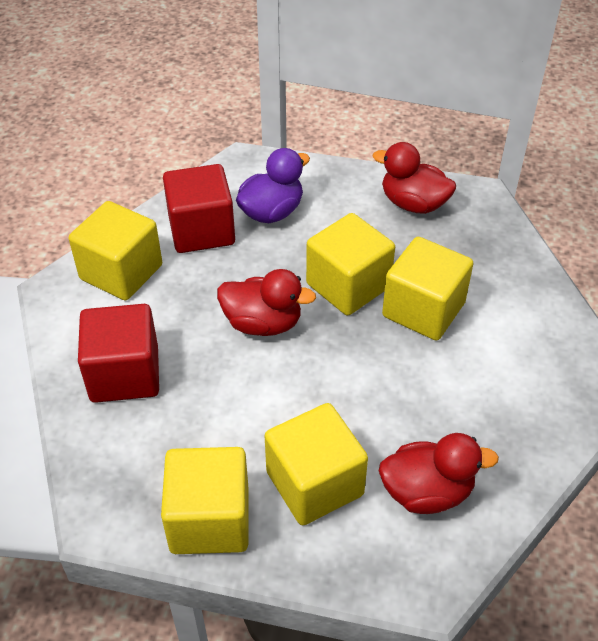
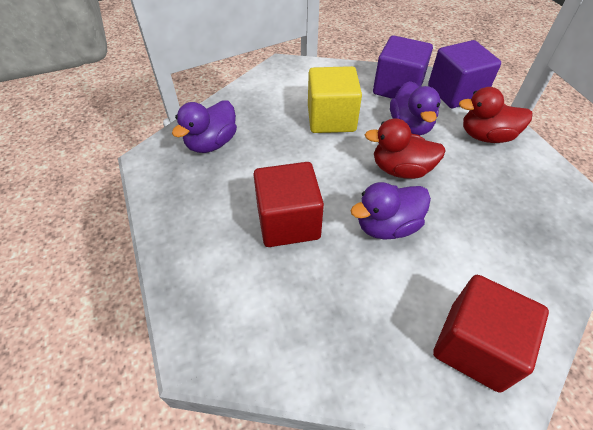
purple cube: none = 0 -> [373,35,433,99] [428,40,501,108] = 2
purple duck: [236,148,310,223] = 1 -> [172,100,237,153] [351,182,431,240] [390,81,441,135] = 3
red duck: [217,269,316,336] [373,142,456,214] [379,433,499,514] = 3 -> [365,118,446,179] [459,87,533,143] = 2
yellow cube: [69,201,162,300] [161,447,248,554] [265,403,368,525] [306,213,395,315] [382,237,474,340] = 5 -> [308,66,362,133] = 1

